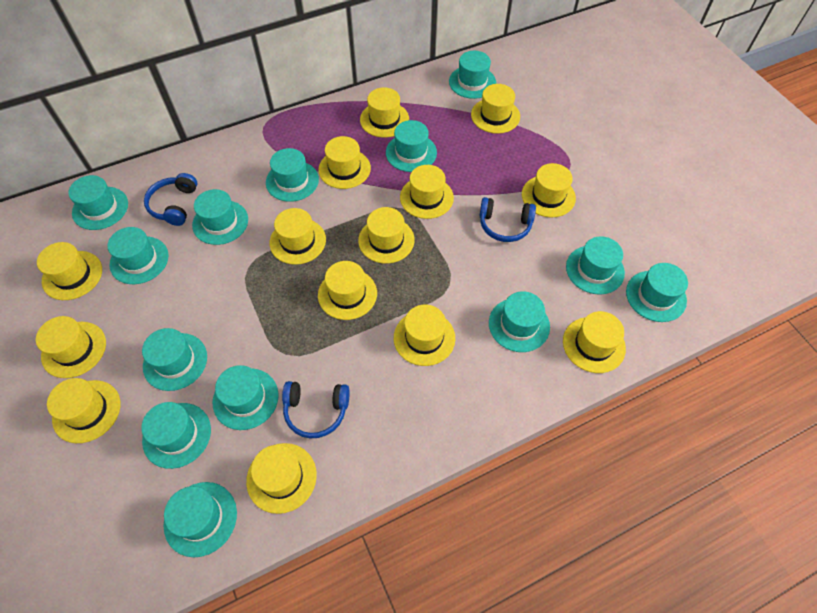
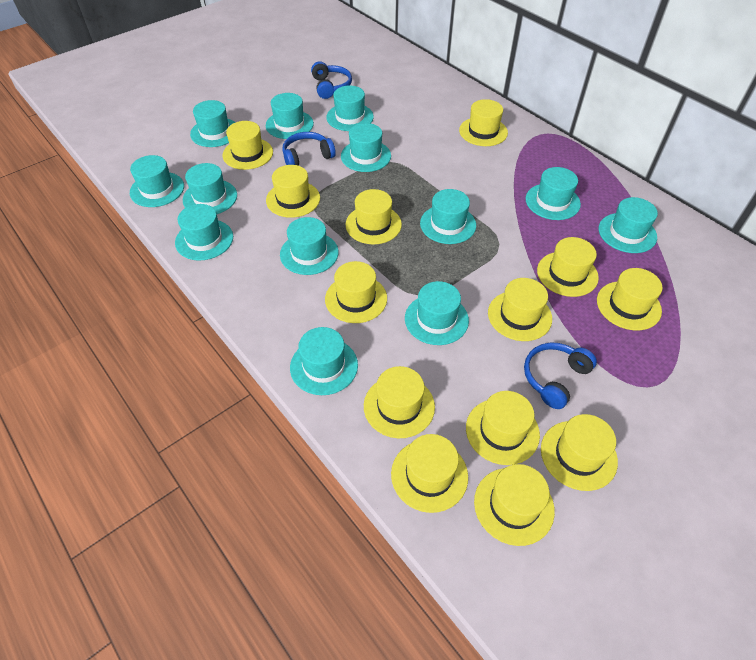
yellow hat: [36,316,106,378] [37,242,102,300] [47,378,120,443] [246,443,317,514] [270,208,326,265] [318,136,371,189] [318,261,377,320] [358,207,415,264] [360,87,409,138] [394,305,455,366] [400,165,454,219] [471,84,520,134] [522,163,576,217] [563,311,626,373] = 14 -> [222,121,273,170] [266,165,320,218] [325,261,387,323] [346,189,402,244] [364,366,435,438] [391,434,468,513] [459,99,508,146] [466,391,540,465] [474,464,555,546] [488,278,552,341] [537,237,599,297] [541,414,618,491] [597,268,663,330] = 13

